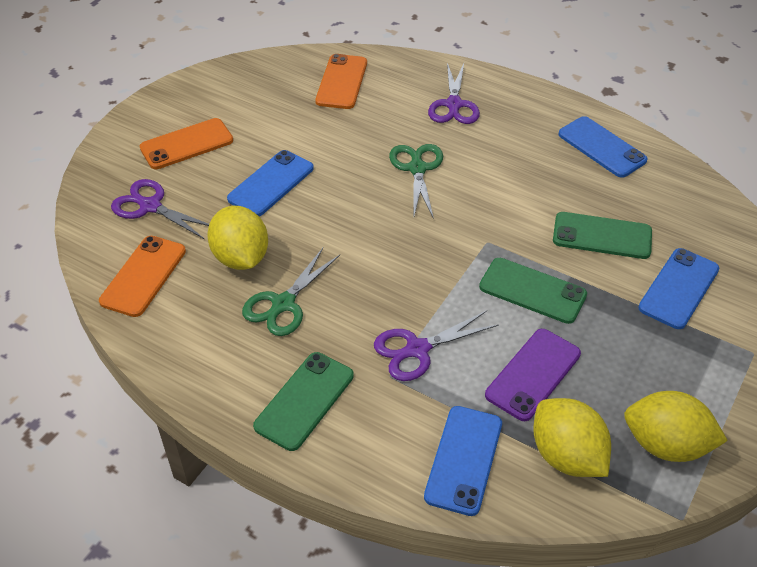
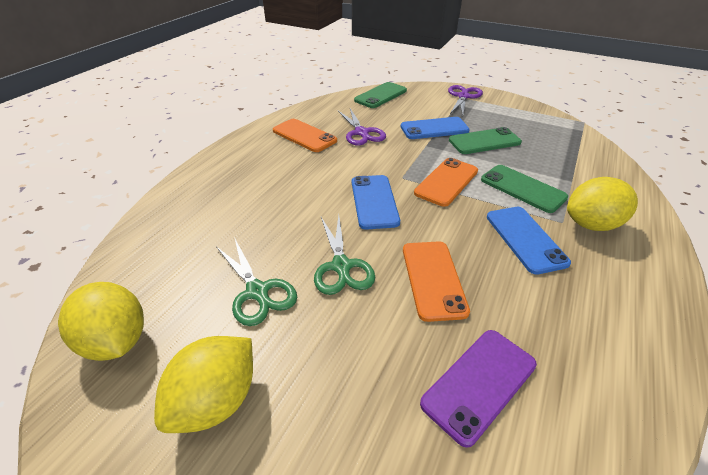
blue phone: [227,150,314,216] [424,406,502,516] [558,116,648,178] [638,248,719,329] = 4 -> [352,175,400,230] [401,117,470,139] [487,207,571,275] = 3
purple scissors: [111,179,209,239] [374,310,499,381] [428,63,480,124] = 3 -> [338,108,386,146] [448,85,483,116] = 2

